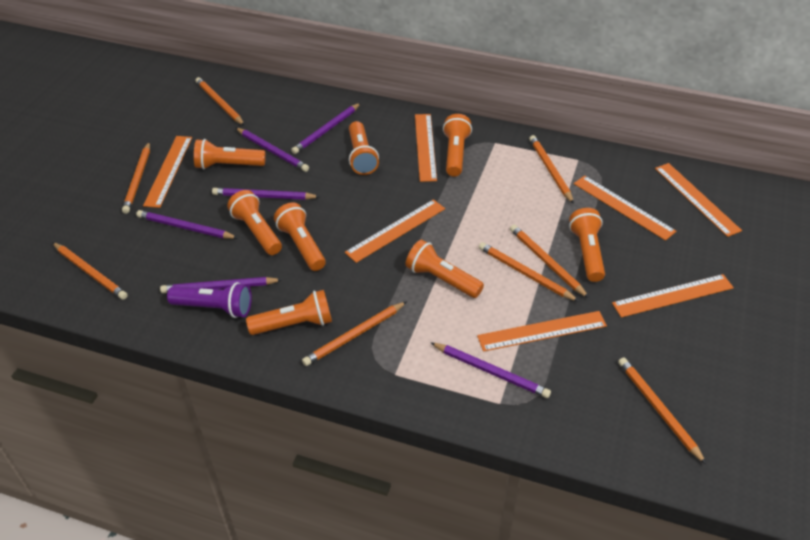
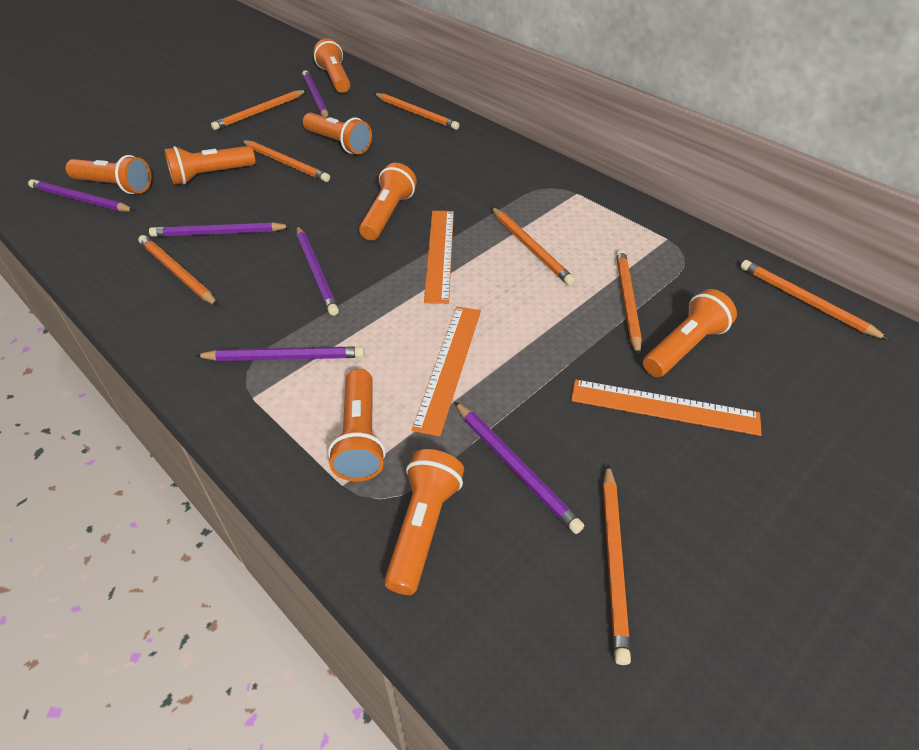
orange ruler: [143,136,192,208] [345,199,445,263] [415,114,437,182] [477,311,607,352] [574,175,676,241] [612,274,734,318] [655,163,742,237] = 7 -> [412,306,481,437] [424,211,454,304] [571,379,762,436] = 3
purple flashlight: [167,282,252,318] = 1 -> none = 0

